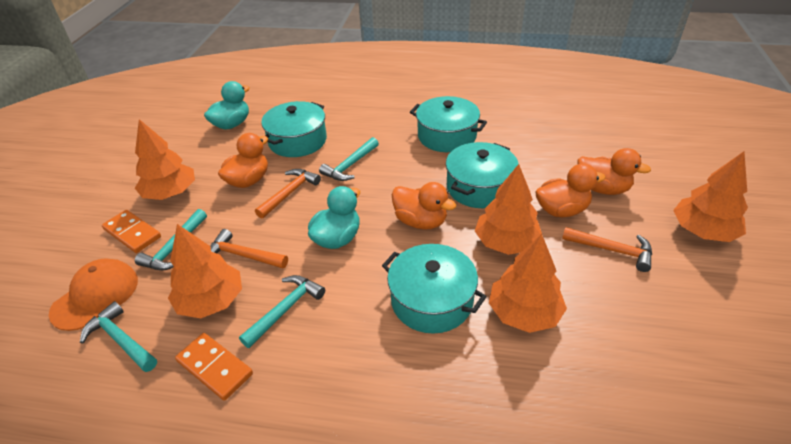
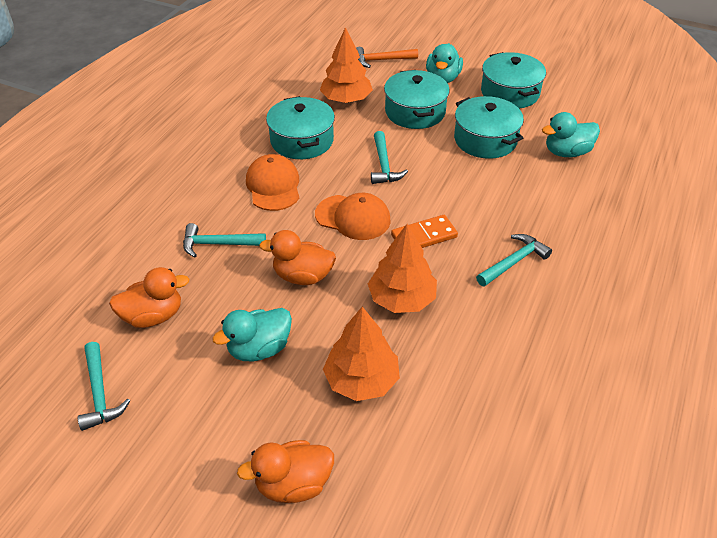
orange cap: [49,258,138,331] = 1 -> [246,154,299,211] [315,193,391,240] = 2
orange domino: [102,210,161,253] [175,333,253,401] = 2 -> [391,215,458,248] = 1
orange duck: [218,133,268,188] [392,182,456,230] [535,163,606,217] [577,148,651,195] = 4 -> [109,267,189,328] [237,440,334,503] [259,230,336,285] = 3
orange hammer: [211,229,288,268] [255,169,321,219] [562,227,652,272] = 3 -> [356,47,418,68] = 1
orange tree: [135,119,195,200] [168,224,242,318] [475,164,542,255] [489,234,567,333] [673,151,748,242] = 5 -> [320,27,373,103] [323,307,400,401] [368,224,437,313] = 3
turquoise duck: [204,81,250,130] [308,186,360,249] = 2 -> [212,308,292,361] [426,43,463,83] [542,112,600,157] = 3

